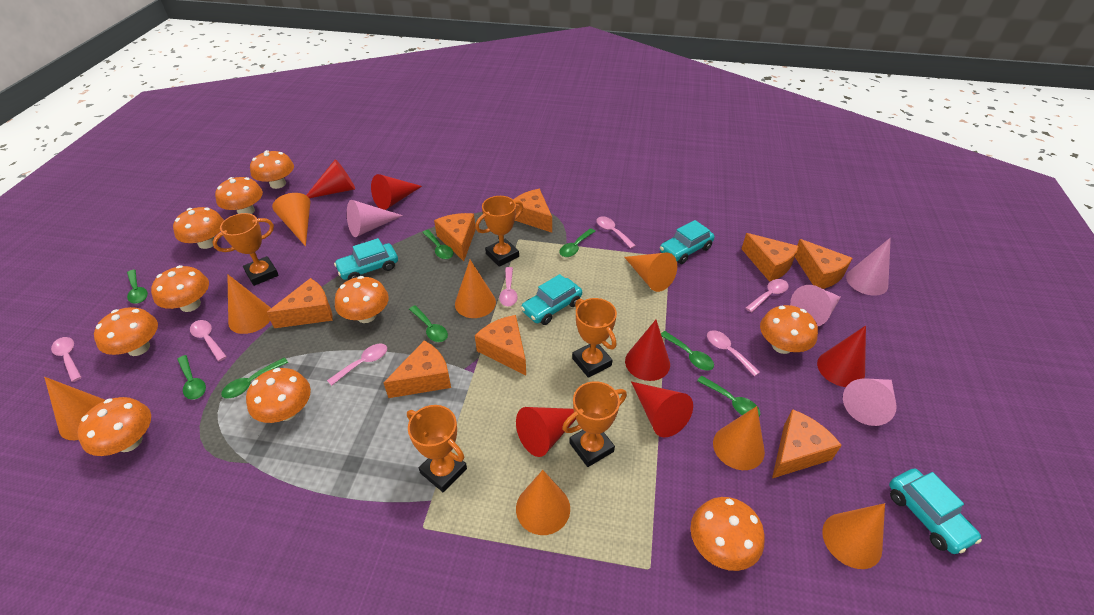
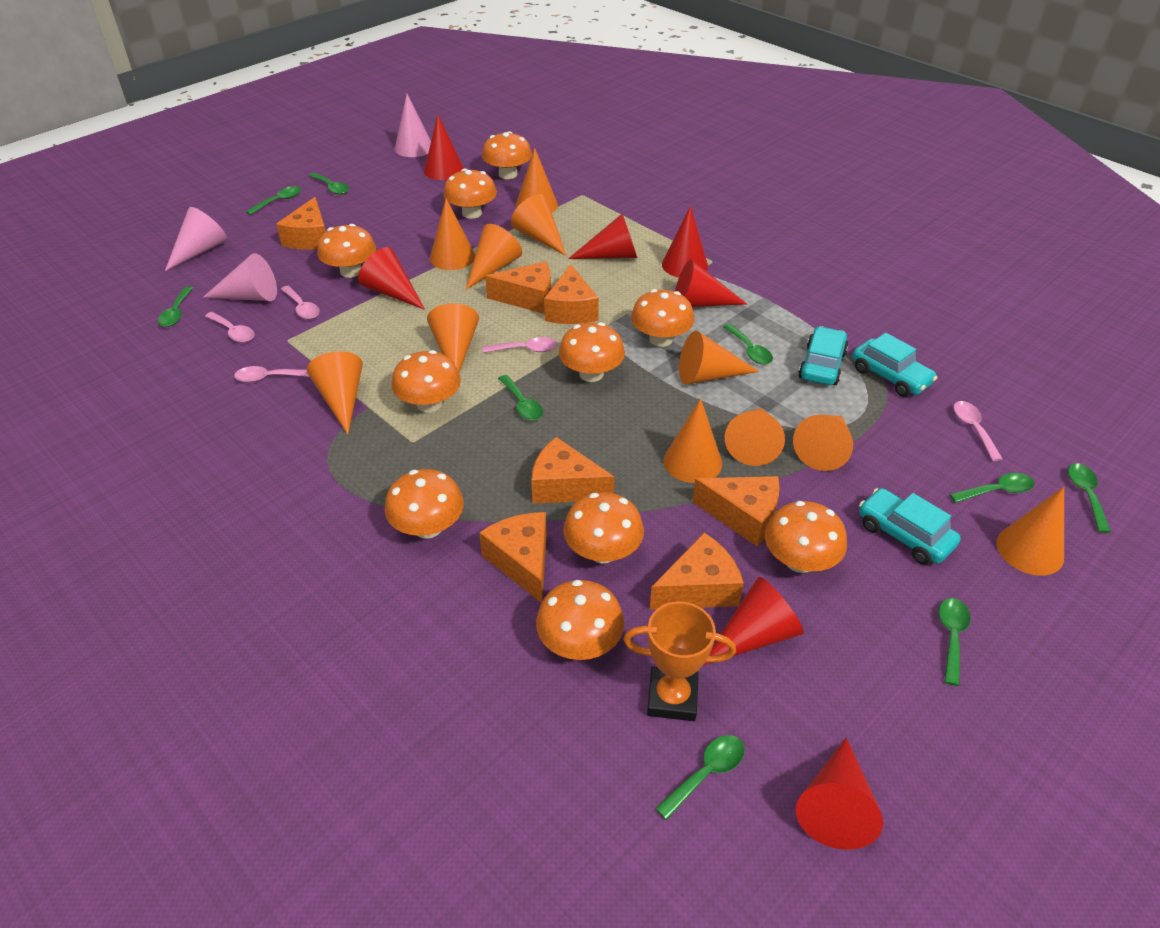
green spoon: [127,269,148,304] [177,355,206,400] [221,358,288,399] [409,305,448,342] [422,230,453,259] [560,228,596,257] [661,331,714,371] [697,376,760,416] = 8 -> [158,286,193,327] [246,186,301,215] [309,173,349,195] [498,375,543,421] [655,735,745,820] [723,324,773,365] [939,598,971,686] [950,473,1035,503] [1068,463,1111,533] = 9
orange cheese: [266,278,333,328] [383,340,451,398] [434,213,476,261] [475,315,526,375] [513,189,552,233] [742,233,799,282] [772,409,842,478] [795,239,853,289] = 8 -> [276,197,326,250] [479,512,547,603] [485,261,551,314] [531,437,615,503] [544,264,599,324] [649,533,744,610] [692,476,780,546] = 7
orange cone: [44,377,105,440] [227,274,271,334] [272,193,310,246] [455,260,496,318] [516,470,570,535] [624,253,677,292] [713,406,765,470] [822,503,885,569] = 8 -> [307,351,363,435] [427,303,479,372] [430,198,475,270] [465,224,522,290] [511,194,567,256] [516,148,558,213] [664,398,722,483] [679,331,759,384] [724,408,785,466] [793,415,853,471] [996,487,1064,576] = 11
orange trophy: [212,213,279,286] [407,405,467,492] [475,196,523,267] [562,381,627,467] [572,298,617,378] = 5 -> [623,601,736,721] = 1
pink cone: [347,200,403,237] [790,285,841,326] [843,379,897,426] [846,238,891,296] = 4 -> [165,207,227,271] [203,253,277,301] [395,94,431,157] = 3
pink spoon: [51,337,82,382] [190,320,227,361] [327,343,387,386] [499,267,518,307] [596,216,636,249] [707,330,760,376] [746,279,789,312] = 7 -> [205,312,254,343] [234,366,309,382] [281,286,320,319] [482,337,558,353] [953,401,1003,461] = 5
red cone: [306,159,355,198] [371,174,422,210] [516,407,576,457] [625,320,670,381] [631,382,693,437] [817,325,866,387] = 6 -> [358,247,425,310] [424,115,464,180] [568,214,637,259] [662,206,708,278] [675,260,747,307] [703,577,804,665] [796,738,883,850] = 7
turquoise car: [334,238,398,280] [521,274,582,325] [660,220,715,264] [889,468,982,554] = 4 -> [798,326,848,385] [852,333,937,397] [859,488,961,565] = 3

